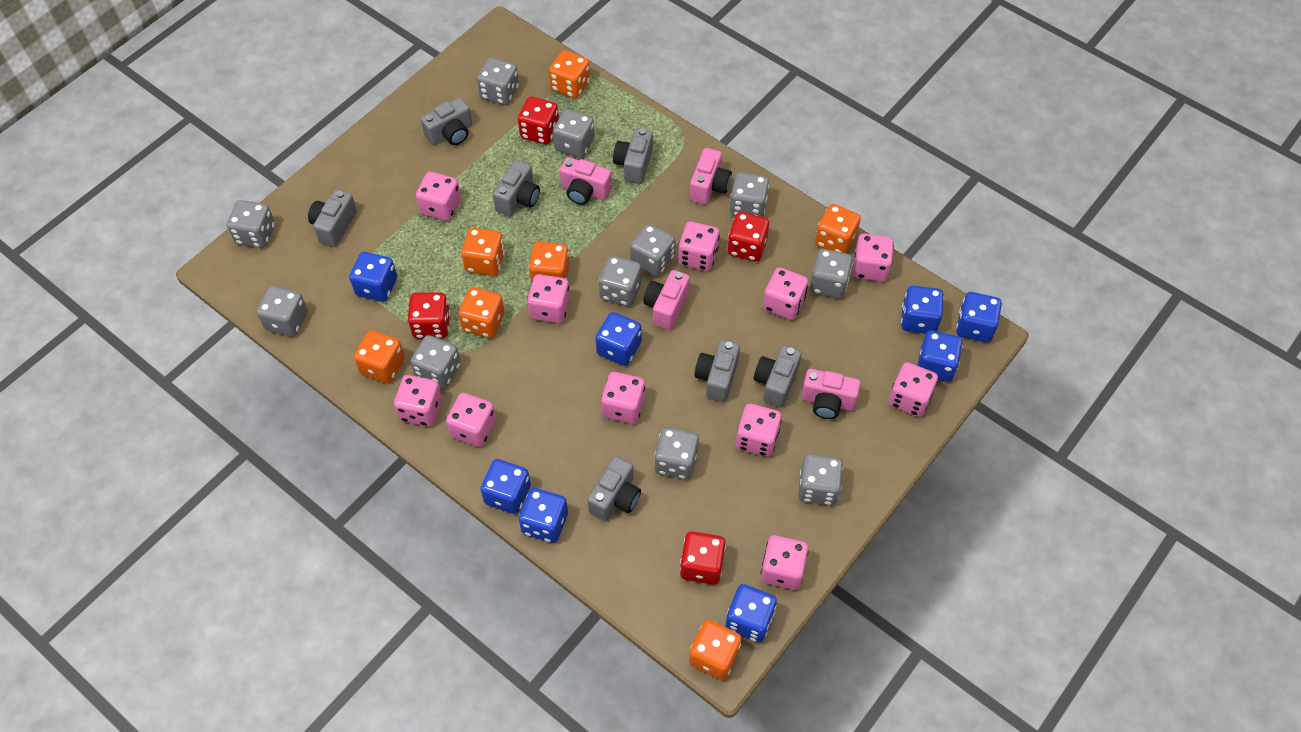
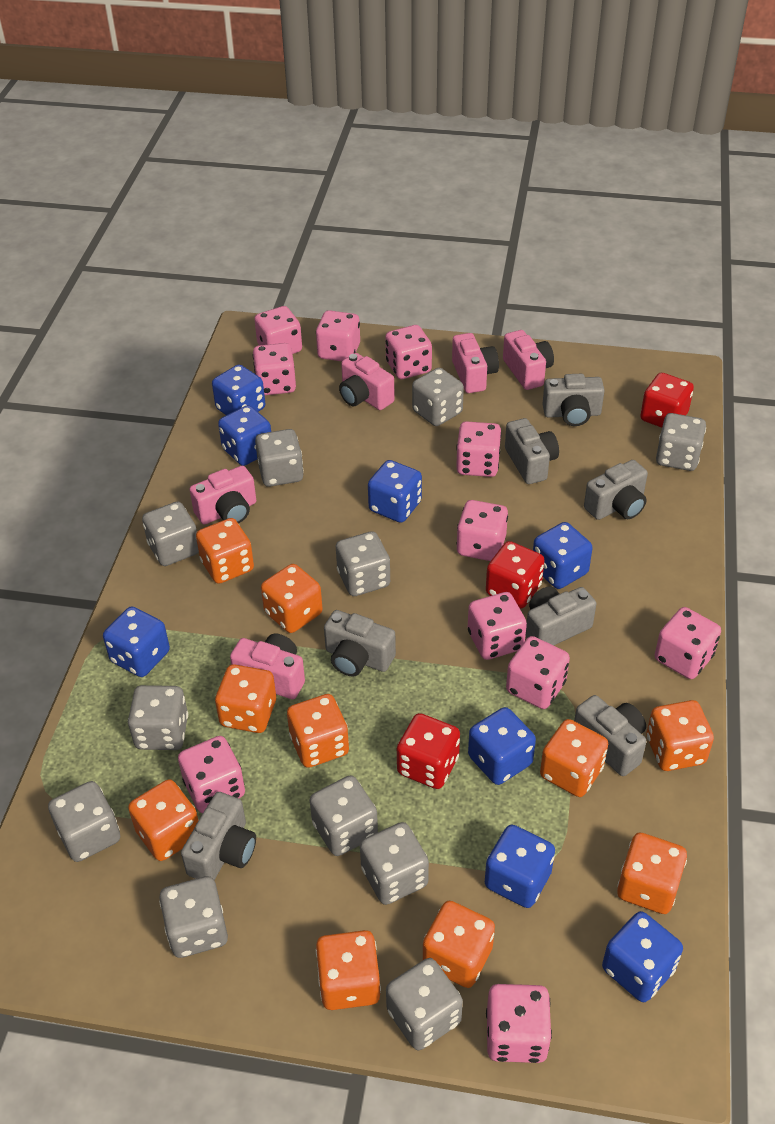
orange dice: [354,330,405,383] [458,287,505,338] [461,227,505,276] [529,242,569,284] [549,50,590,99] [689,620,742,680] [815,204,861,253] = 7 -> [128,779,199,861] [196,518,254,584] [215,664,276,733] [261,564,323,633] [287,694,349,768] [316,930,381,1010] [423,901,495,988] [540,719,608,797] [617,833,687,914] [646,700,714,771] = 10
pink camera: [560,157,612,205] [643,270,690,330] [690,148,732,204] [801,369,861,419] = 4 -> [189,466,256,524] [230,634,305,699] [339,353,395,410] [452,333,499,393] [503,330,554,390] = 5
red dice: [408,292,450,339] [518,96,559,144] [680,531,726,585] [727,212,769,262] = 4 -> [397,713,460,789] [486,541,545,609] [640,373,694,428] = 3

